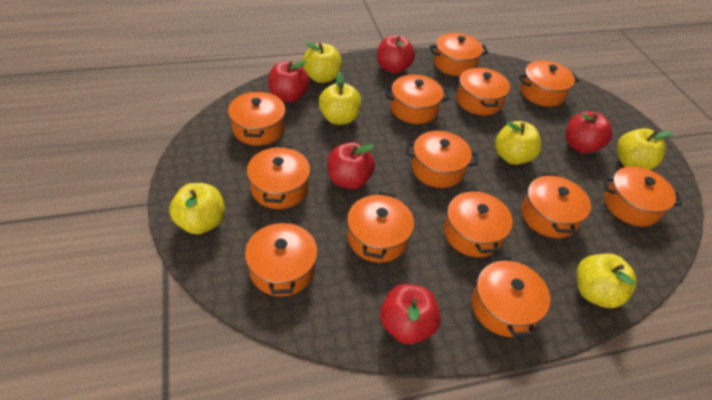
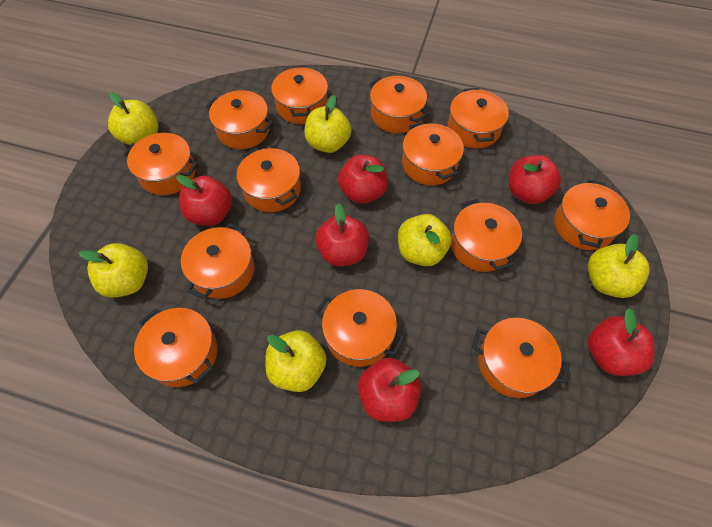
red apple: [268,61,310,102] [327,142,375,189] [377,35,415,74] [380,284,441,344] [566,111,612,154] = 5 -> [176,175,232,225] [315,203,369,266] [338,154,388,204] [358,358,421,422] [509,155,561,204] [588,308,655,376] = 6

